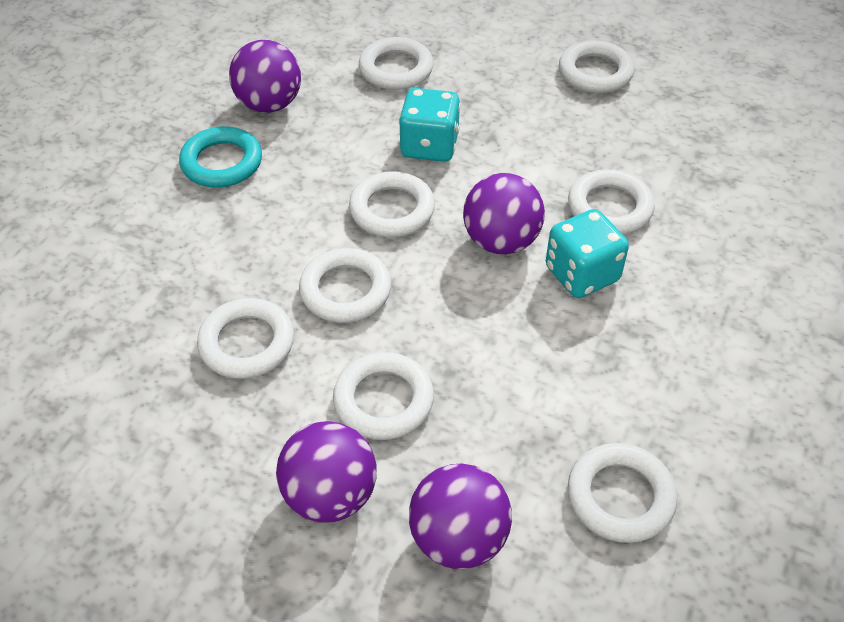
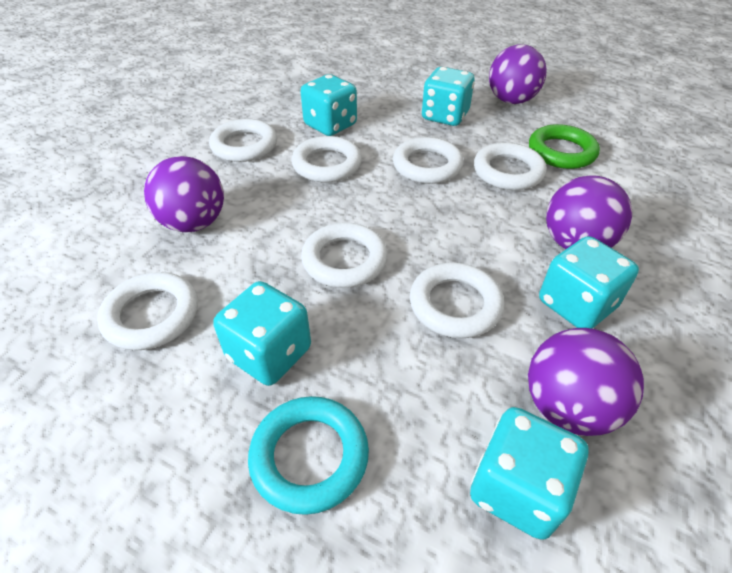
green ring: none = 0 -> [529,124,600,169] = 1
turquoise dice: [399,88,460,162] [546,209,629,298] = 2 -> [213,281,311,386] [300,74,357,136] [422,67,475,126] [470,407,588,540] [539,236,639,329] = 5
white ring: [197,298,294,379] [299,248,391,323] [333,352,434,440] [349,171,435,237] [359,37,433,90] [559,40,635,93] [568,169,655,234] [568,443,677,543] = 8 -> [97,272,198,351] [209,119,277,162] [291,136,362,182] [301,223,388,288] [393,137,464,184] [410,263,505,338] [474,142,547,190] = 7

